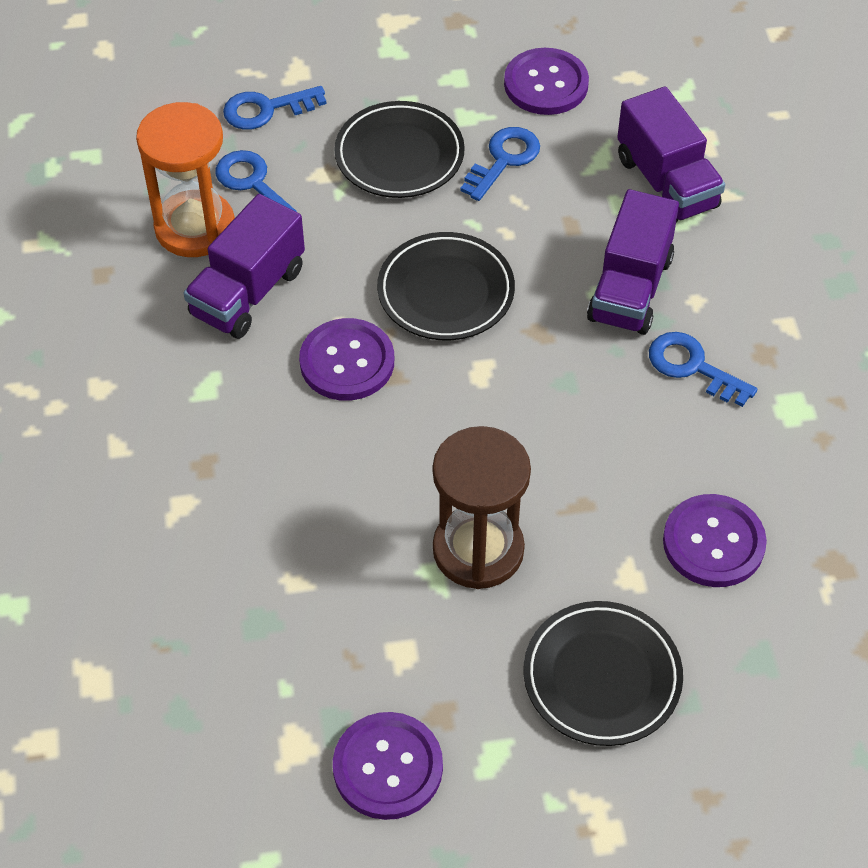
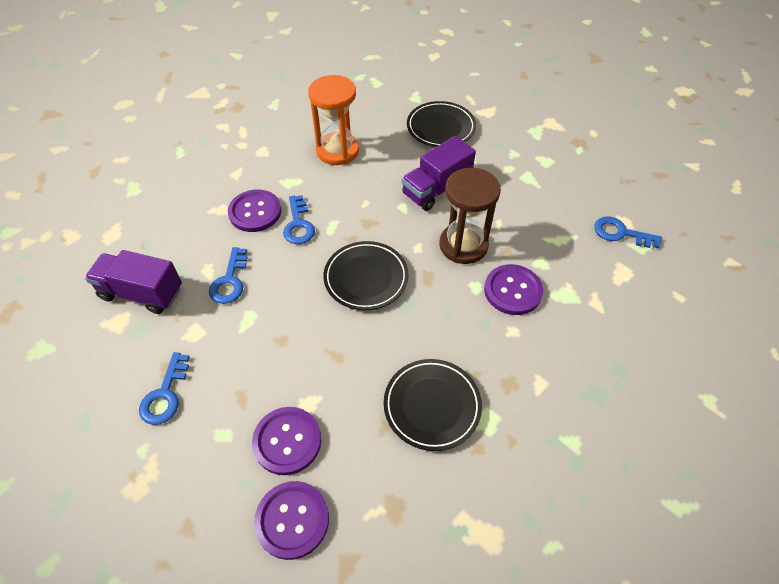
purple truck: [184,194,305,339] [587,189,679,335] [617,87,725,223] = 3 -> [85,250,182,314] [402,136,476,211] = 2

